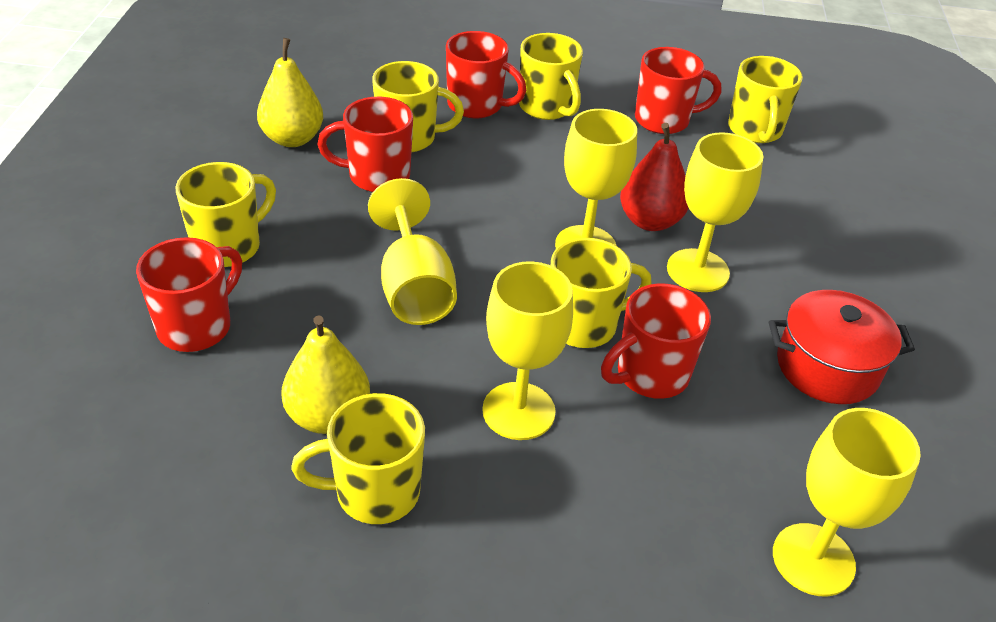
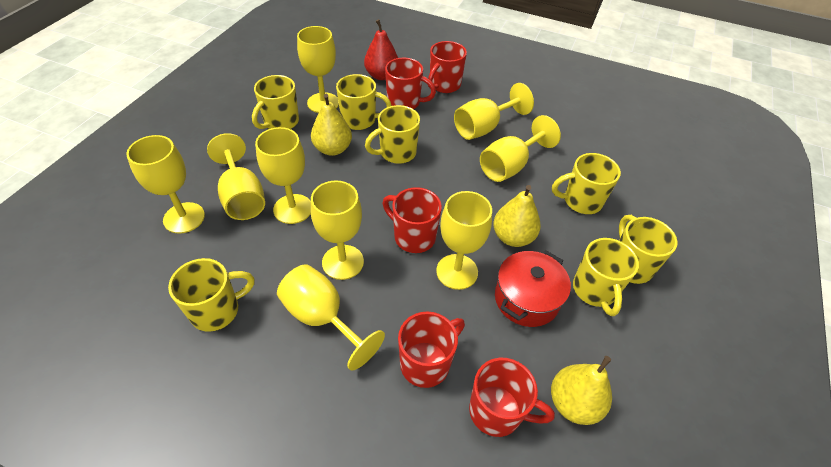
yellow goblet: [368,178,457,325] [482,261,573,440] [555,109,637,248] [667,132,763,292] [773,408,921,596] = 5 -> [126,135,205,233] [207,133,265,220] [255,127,311,224] [277,264,385,371] [297,26,339,113] [311,180,364,280] [436,191,492,290] [454,83,534,140] [480,115,561,182] = 9
yellow mug: [176,162,276,267] [291,393,425,524] [372,61,464,152] [519,33,583,120] [551,238,652,348] [728,56,803,143] = 6 -> [168,258,255,332] [252,75,299,129] [336,74,392,130] [365,105,420,164] [552,153,621,214] [573,238,639,316] [619,215,678,284] = 7
yellow pear: [257,38,323,147] [281,315,370,434] = 2 -> [311,94,352,156] [493,185,541,247] [551,356,612,425] = 3

